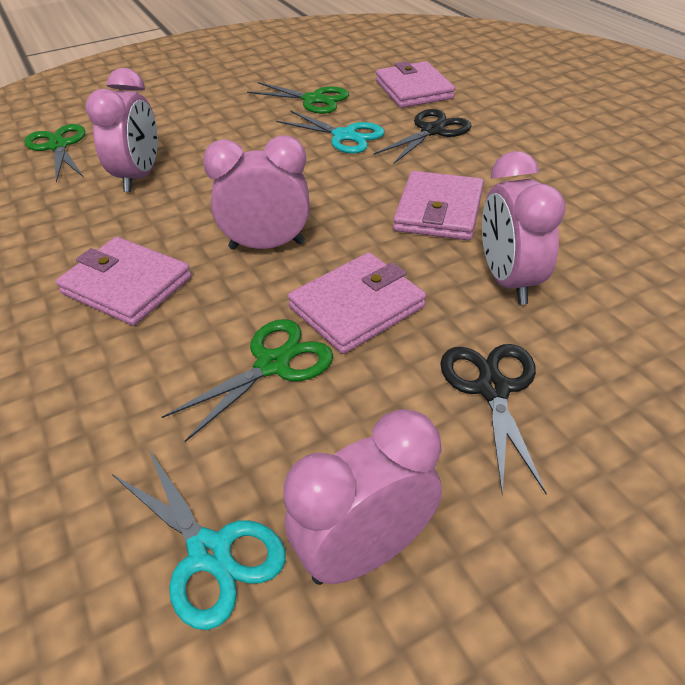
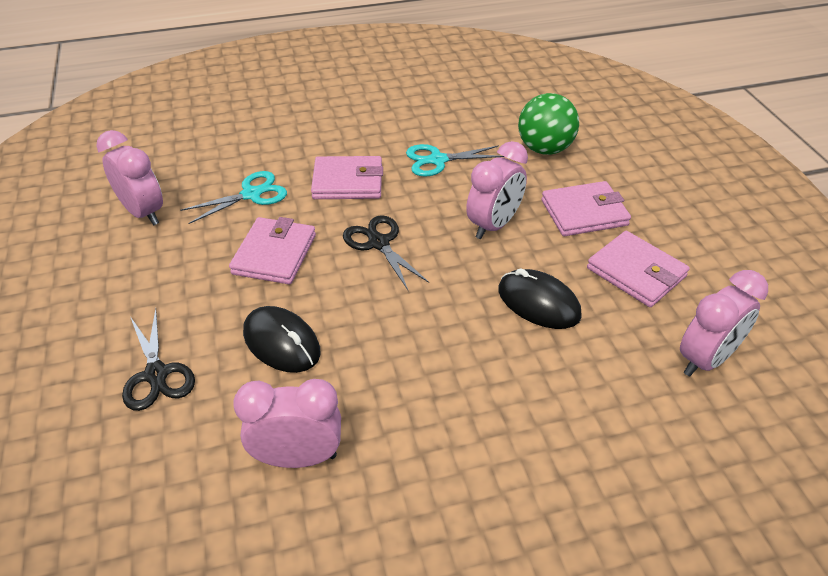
black mouse: none = 0 -> [243,306,321,373] [498,268,582,329] = 2
green ball: none = 0 -> [518,93,579,155] = 1
green scissors: [24,124,86,183] [162,319,333,442] [247,82,349,114] = 3 -> none = 0

